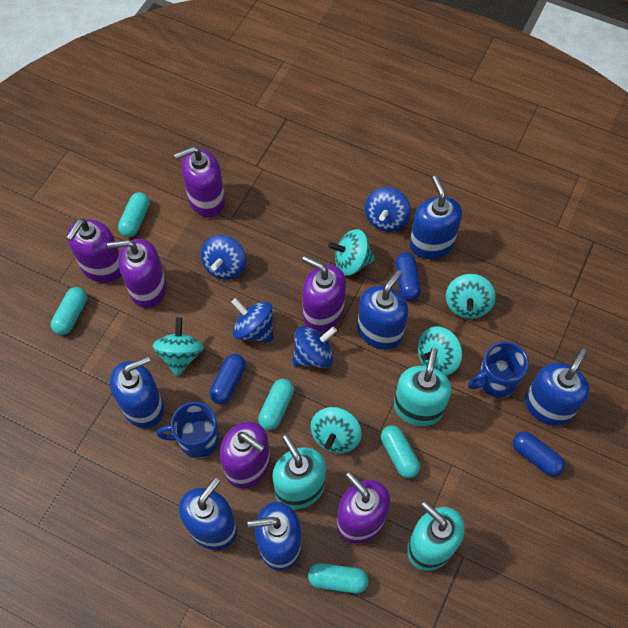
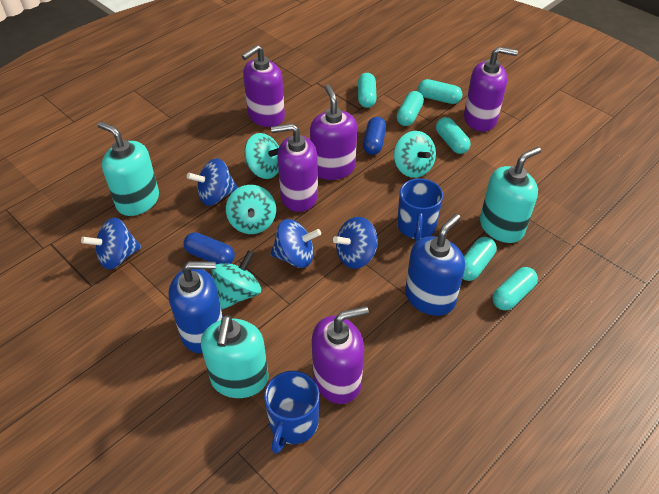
blue capsule: [210,354,246,404] [395,252,421,301] [513,431,565,476] = 3 -> [183,232,235,264] [363,117,386,155] = 2
blue soap dispenser: [110,356,164,428] [179,477,237,550] [247,502,302,571] [357,270,408,350] [410,176,462,259] [525,348,590,426] = 6 -> [169,261,223,353] [405,214,465,316] = 2
purple soap dispenser: [66,218,121,283] [107,239,167,308] [174,146,225,217] [220,422,270,488] [302,256,346,332] [337,472,390,544] = 6 -> [242,45,285,127] [271,123,318,212] [310,84,357,180] [312,306,369,404] [464,47,518,132] = 5
turquoise capsule: [51,287,87,335] [118,192,150,237] [258,379,294,430] [308,563,369,593] [381,425,420,478] = 5 -> [358,73,377,108] [397,91,424,126] [418,79,462,104] [436,117,471,154] [462,237,497,281] [492,267,538,310] = 6
turquoise spinning top: [153,317,204,377] [310,407,362,453] [328,229,375,276] [418,326,463,376] [446,274,496,319] = 5 -> [211,250,261,310] [226,185,276,234] [244,133,279,179] [394,131,436,178] = 4

